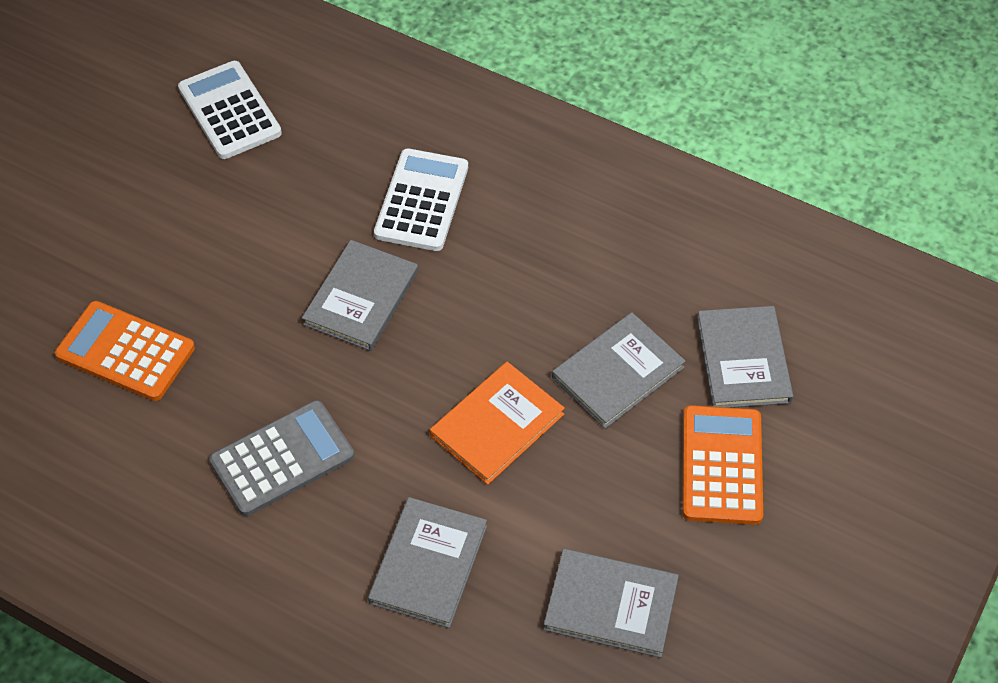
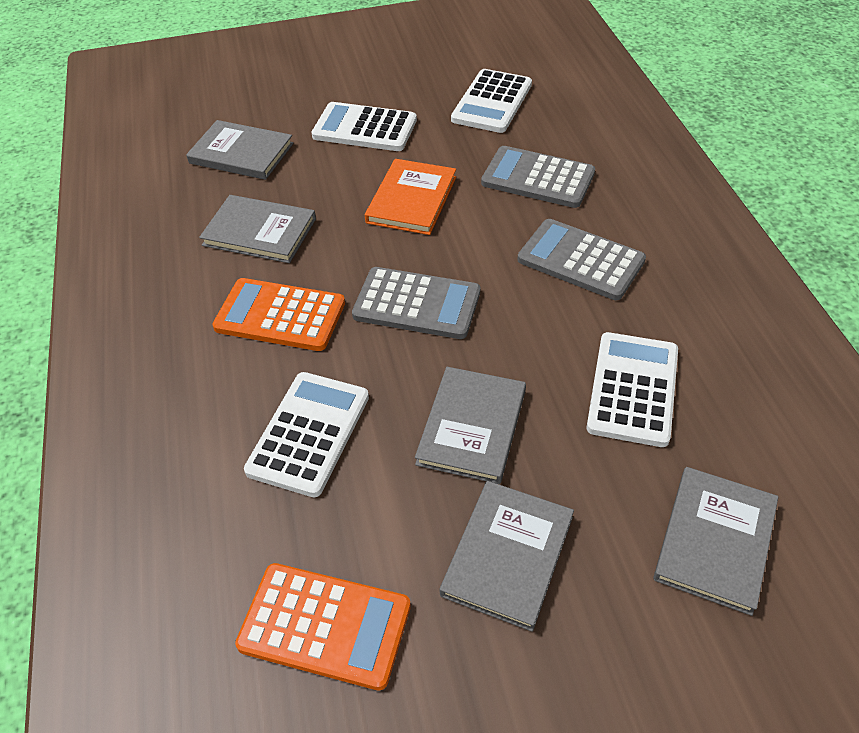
grey calculator: [209,400,354,516] = 1 -> [352,267,480,339] [481,146,595,208] [517,219,646,300] = 3
white calculator: [178,61,282,159] [374,148,468,251] = 2 -> [244,372,369,497] [311,102,417,151] [451,69,532,133] [586,332,678,447] = 4

